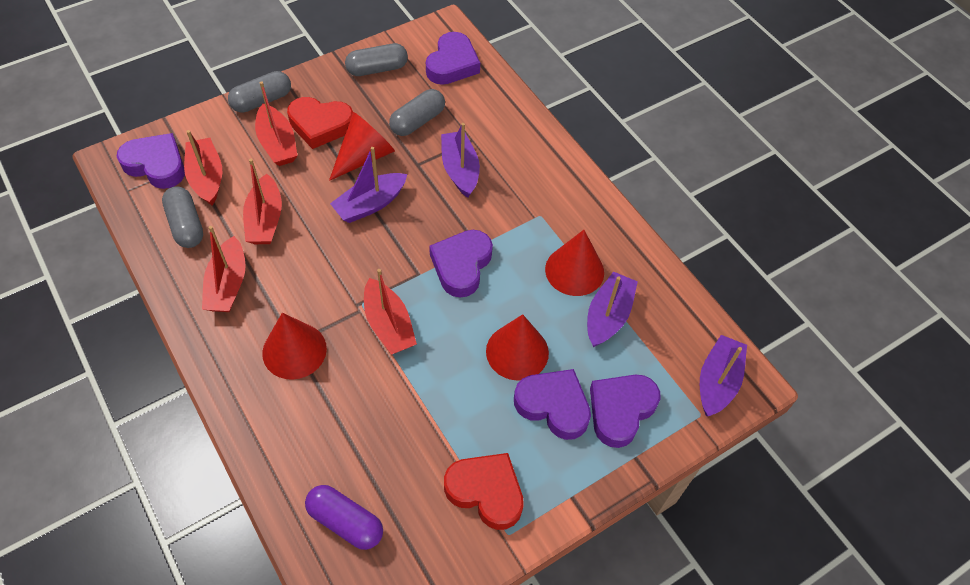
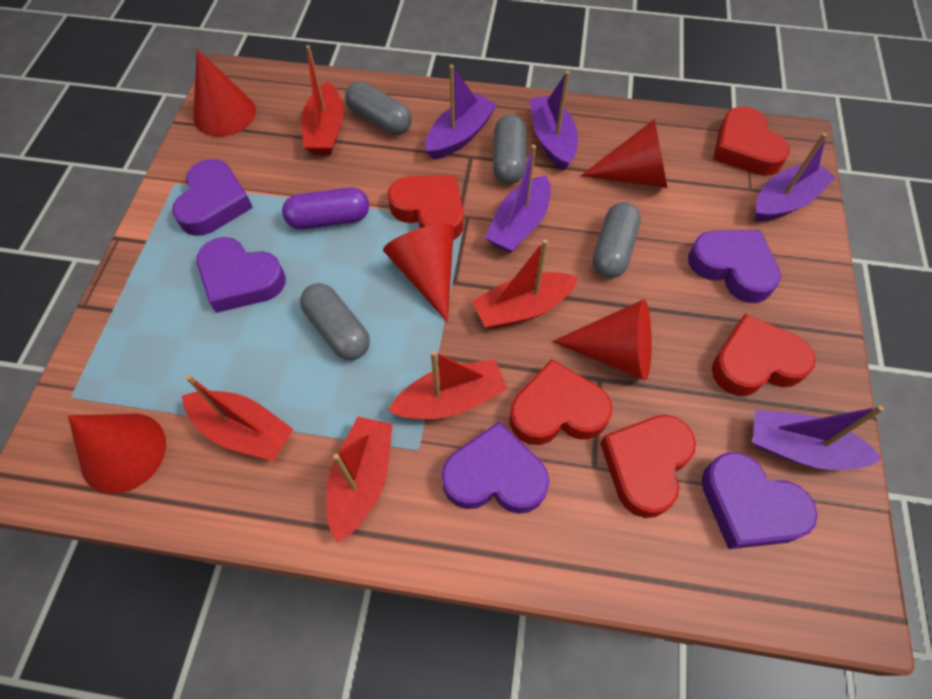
purple boat: [330,147,407,223] [441,123,480,198] [587,272,638,347] [700,335,747,416] = 4 -> [425,65,497,160] [485,145,551,254] [530,71,578,170] [753,405,884,470] [755,133,835,222] = 5
red cone: [262,313,327,380] [329,112,395,181] [486,314,549,381] [545,230,604,296] = 4 -> [68,414,166,494] [193,49,256,137] [383,224,454,322] [552,299,652,380] [581,119,667,188] = 5
red heart: [287,97,353,149] [444,453,524,530] = 2 -> [388,175,464,240] [509,359,612,445] [600,415,696,518] [712,314,816,396] [713,106,790,176] = 5

